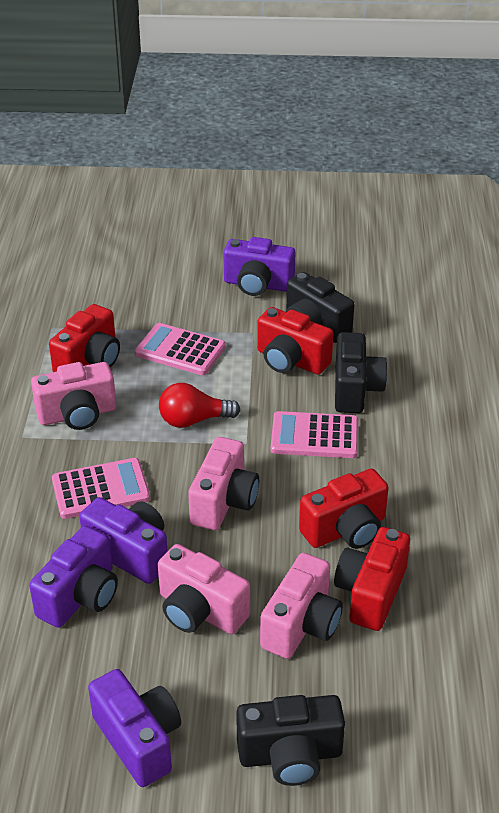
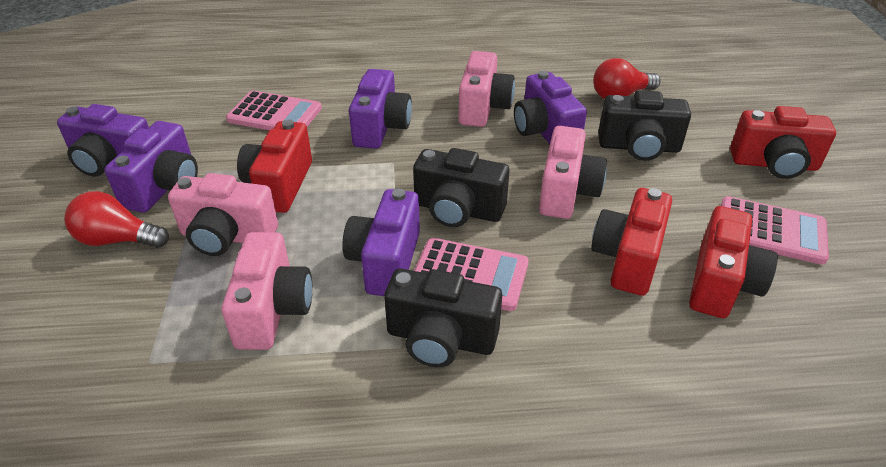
purple camera: [29,526,118,628] [79,497,168,584] [88,669,181,787] [223,237,296,296] = 4 -> [57,104,149,177] [104,121,198,213] [342,188,420,296] [349,69,412,149] [514,71,587,144] = 5
red light bulb: [159,383,240,428] = 1 -> [64,191,169,248] [593,58,660,99] = 2

